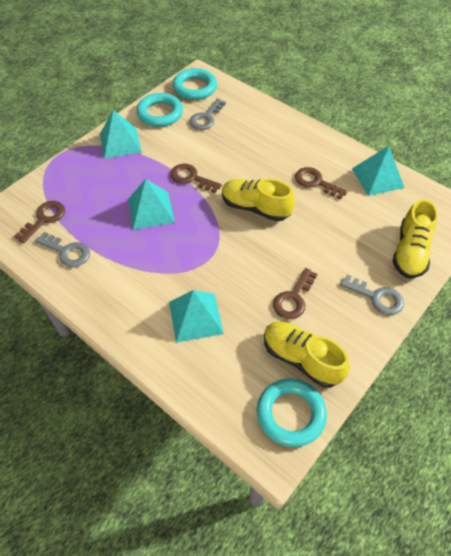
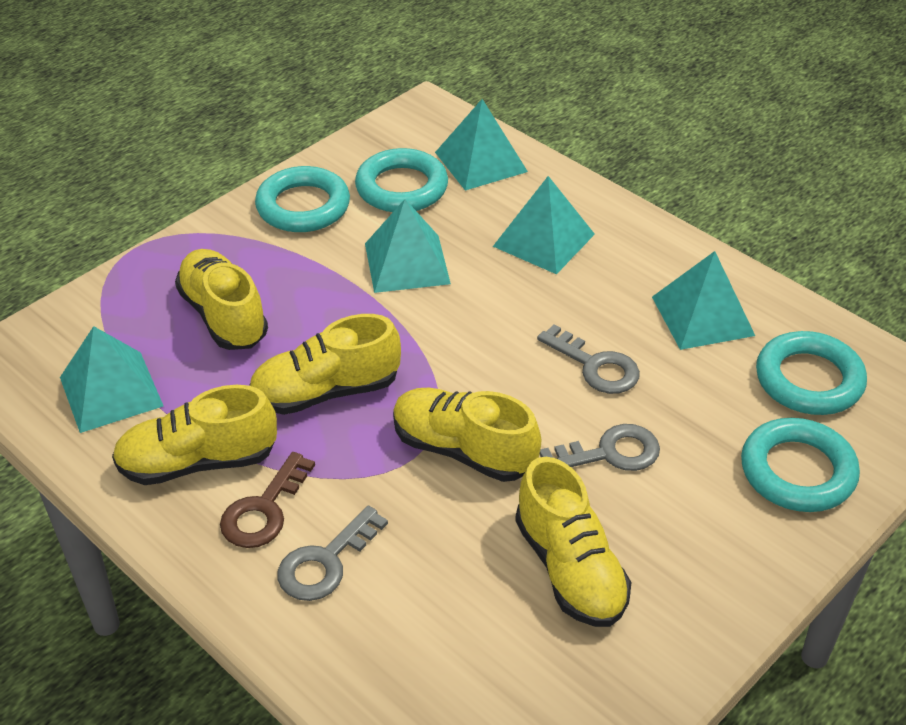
brown key: [14,201,65,243] [170,164,222,193] [273,268,317,319] [295,167,348,199] = 4 -> [220,452,315,548] = 1
turquoise pyramid: [100,110,142,159] [128,179,175,229] [169,290,224,343] [352,146,405,196] = 4 -> [60,326,163,433] [365,199,451,293] [435,99,528,190] [493,176,595,274] [652,251,755,350] = 5
turquoise ring: [136,93,183,127] [173,68,217,100] [257,378,327,447] = 3 -> [255,166,350,232] [355,148,448,212] [741,418,860,512] [756,331,867,415] = 4
yellow shoe: [222,179,295,221] [264,322,350,388] [393,199,438,278] = 3 -> [112,385,277,485] [175,249,268,350] [249,314,401,415] [393,388,541,482] [515,457,632,627] = 5

